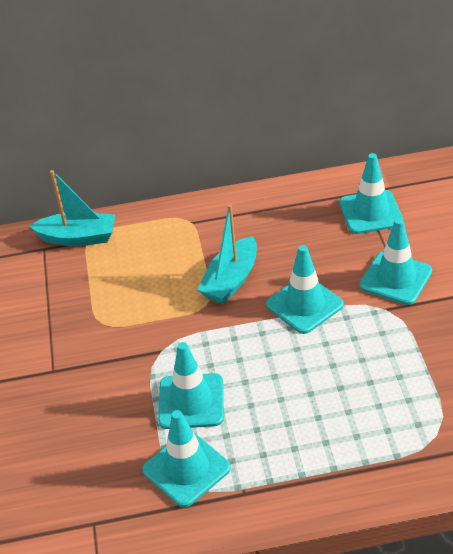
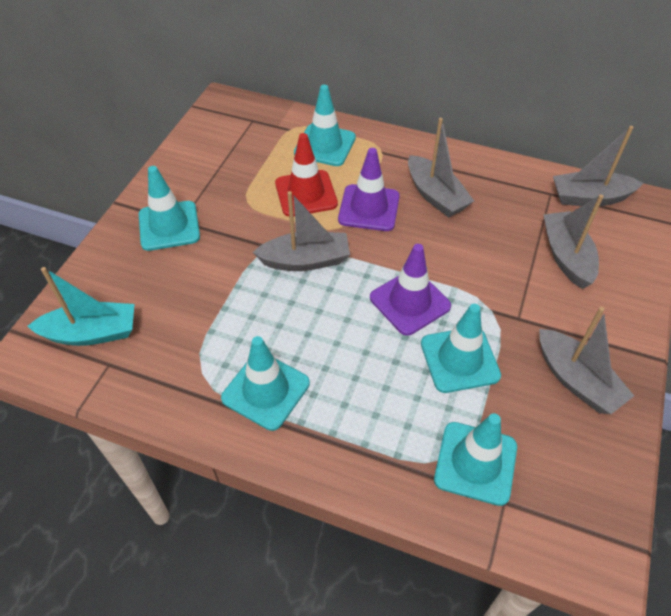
grey boat: none = 0 -> [253,191,350,271] [408,118,474,218] [539,307,634,414] [543,194,604,289] [553,126,643,206] = 5
purple traffic cone: none = 0 -> [338,148,400,231] [370,244,451,336] = 2
red traffic cone: none = 0 -> [275,133,338,217] = 1
turquoise boat: [29,170,115,246] [197,204,257,304] = 2 -> [27,267,135,346] = 1

